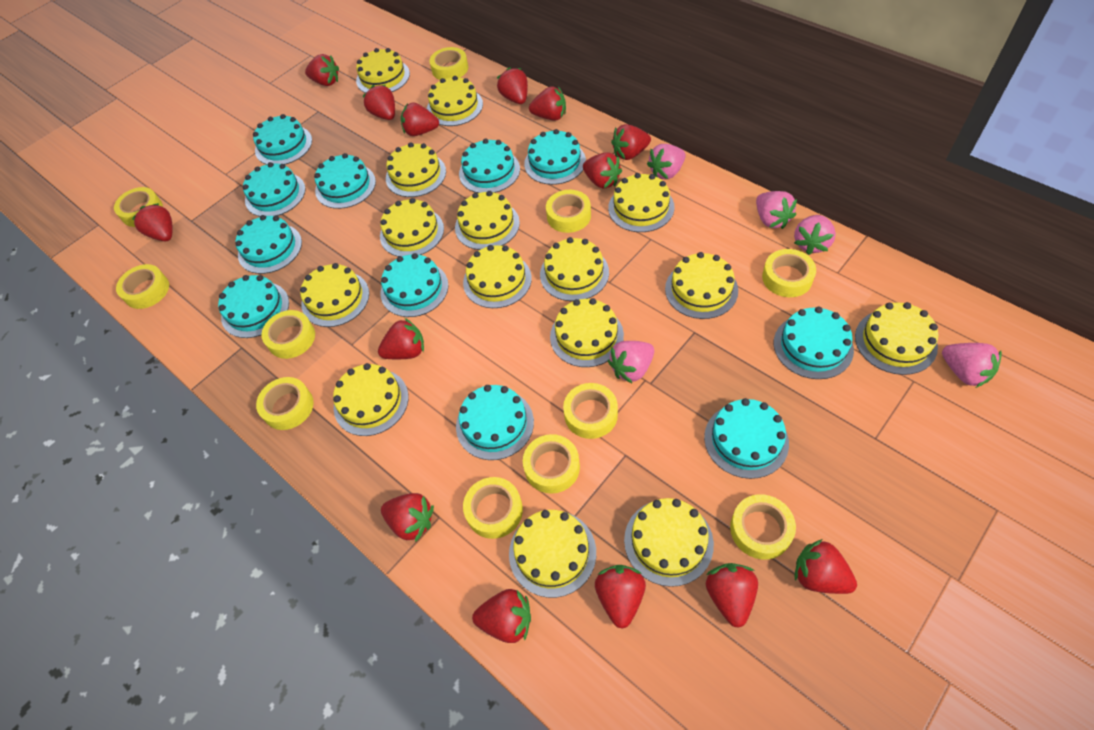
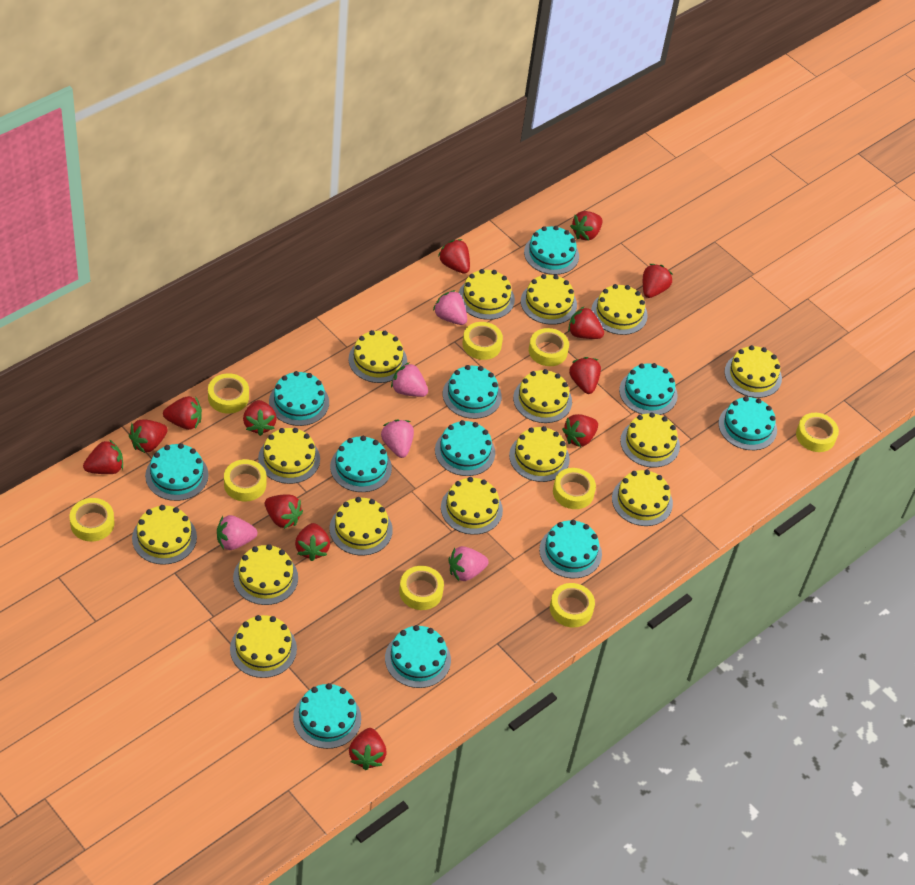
red strawberry: [132,203,173,241] [305,54,339,86] [362,85,395,120] [378,318,424,359] [381,493,434,542] [401,102,439,136] [472,589,531,643] [497,67,528,104] [529,86,566,121] [583,152,622,189] [595,565,646,629] [611,124,651,160] [706,563,758,628] [795,539,857,594] = 14 -> [83,440,123,474] [129,419,168,453] [163,396,202,430] [243,400,277,436] [265,494,303,529] [295,523,330,561] [349,728,387,770] [438,239,470,274] [562,414,598,447] [568,306,604,339] [569,357,601,394] [570,211,602,241] [643,264,673,298] = 13
yellow tape: [114,187,163,227] [116,264,169,309] [256,377,314,430] [261,310,315,359] [429,47,468,80] [463,477,523,539] [523,434,580,494] [546,190,591,233] [563,383,618,439] [730,494,796,560] [762,249,816,297] = 11 -> [70,498,114,541] [208,373,249,413] [224,459,267,502] [399,566,444,610] [463,322,503,360] [529,328,569,366] [550,583,595,628] [553,468,596,509] [796,413,839,452] = 9

